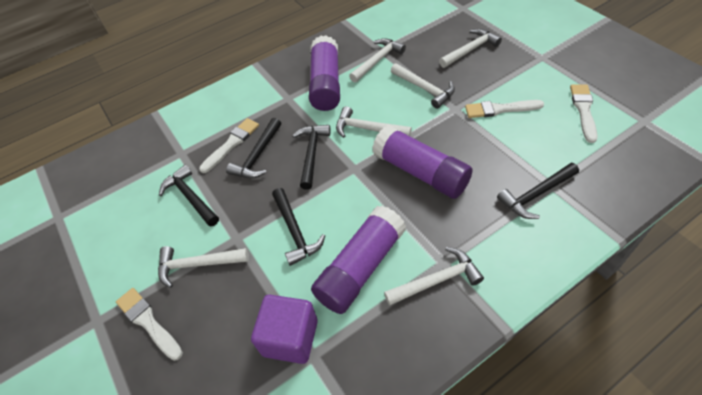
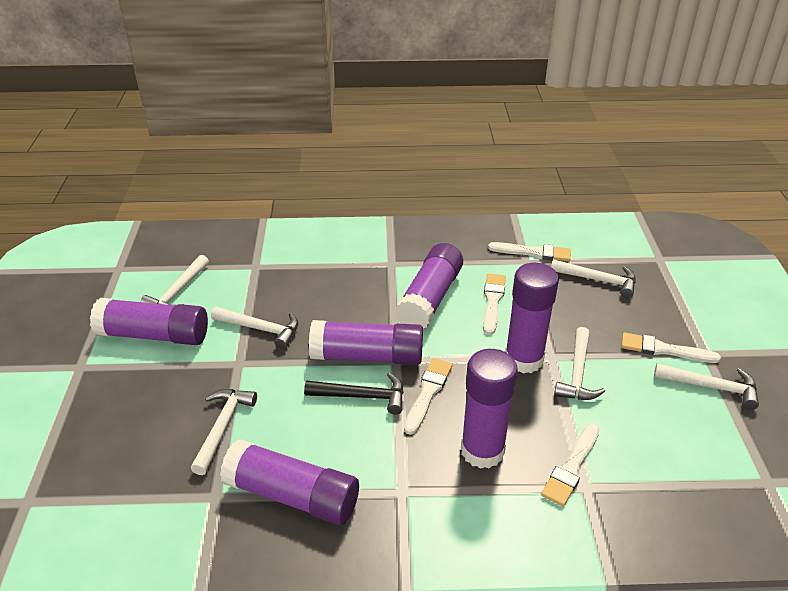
black hammer: [159,165,219,227] [226,118,281,178] [272,188,325,266] [292,125,331,189] [497,163,579,219] = 5 -> [304,373,404,415] = 1
purple cube: [251,295,318,364] = 1 -> none = 0
purple glue stick: [309,35,340,111] [311,206,406,314] [372,125,472,199] = 3 -> [90,298,208,345] [220,439,359,525] [309,320,423,365] [395,243,463,329] [461,349,518,469] [505,263,559,374] = 6
white brush: [116,288,183,361] [199,118,259,173] [465,100,544,118] [570,84,598,143] = 4 -> [404,358,452,435] [483,273,506,335] [488,242,571,261] [541,424,600,506] [622,332,721,363] = 5

